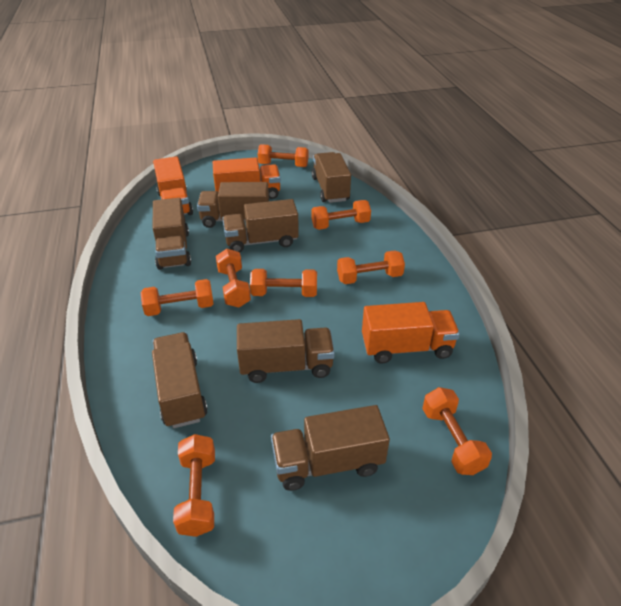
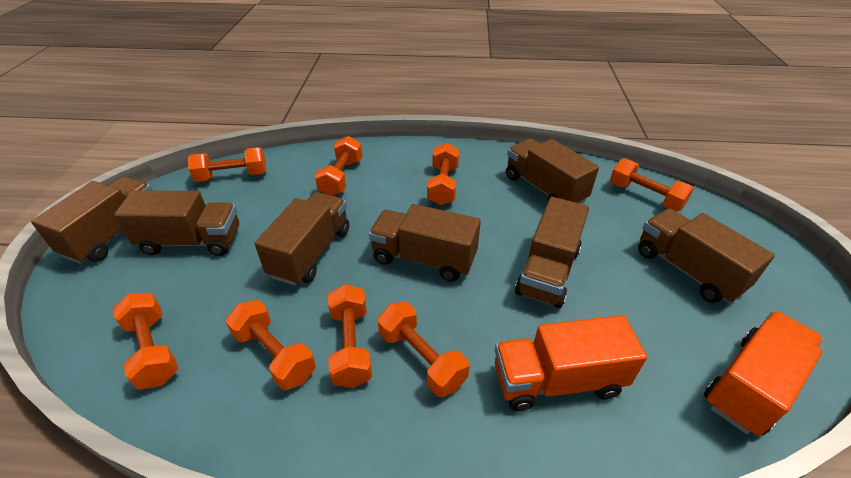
orange truck: [153,156,193,215] [213,157,281,199] [362,302,460,364] = 3 -> [495,315,647,411] [704,311,823,436] = 2

